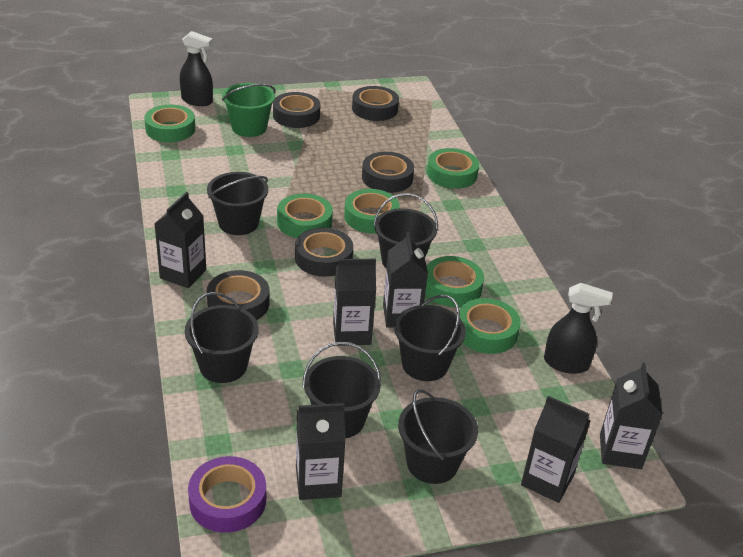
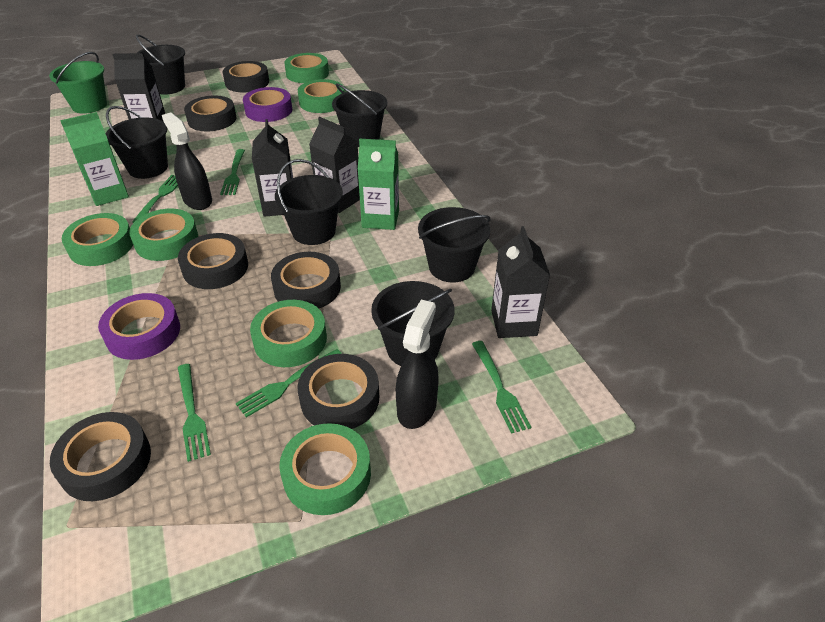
black carton: [154,192,206,288] [296,403,346,500] [333,259,376,346] [383,232,428,328] [521,396,591,503] [600,363,663,469] = 6 -> [112,53,165,121] [252,119,293,217] [309,117,360,213] [491,226,550,338] = 4
black tape: [207,270,269,320] [273,92,320,128] [295,228,353,277] [352,86,399,121] [362,152,414,193] = 5 -> [50,412,151,501] [178,233,248,289] [184,96,236,131] [223,61,269,92] [271,252,341,309] [297,354,379,429] = 6
green carton: none = 0 -> [60,112,129,206] [358,138,399,230] = 2
green fork: none = 0 -> [132,175,178,223] [178,364,211,462] [220,149,245,195] [236,349,342,418] [472,341,531,434] = 5
purple tape: [188,456,266,533] = 1 -> [98,293,180,360] [243,87,292,122] = 2

